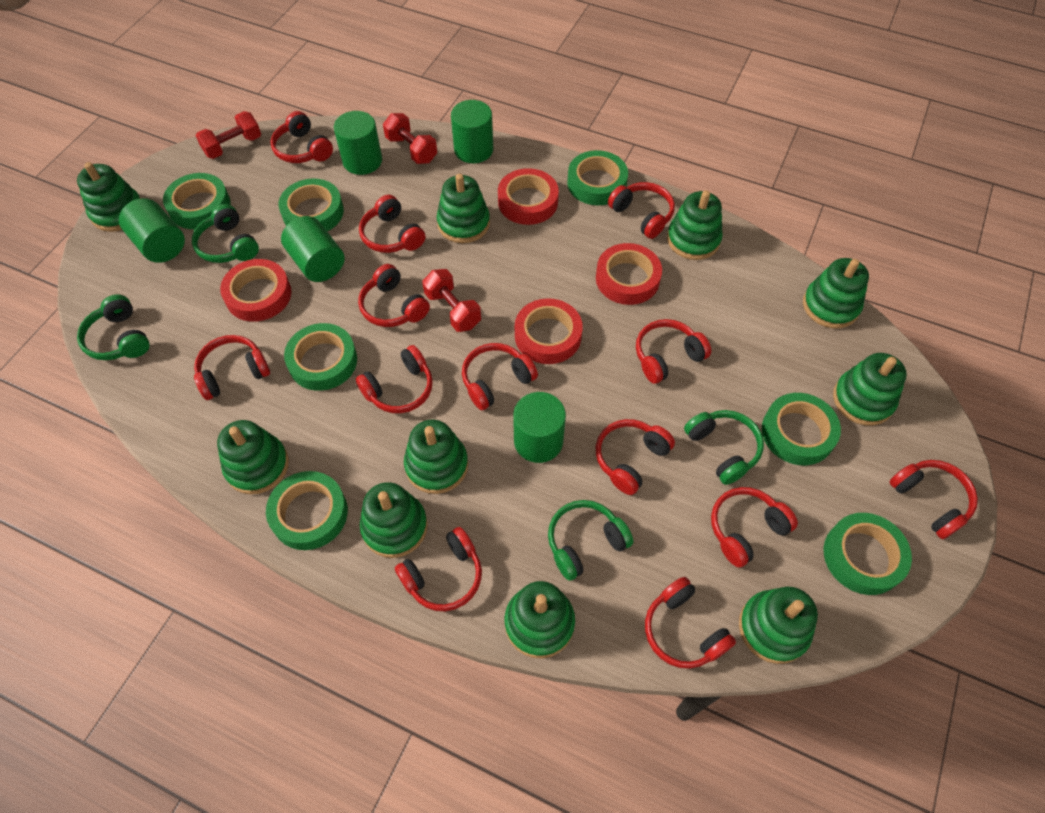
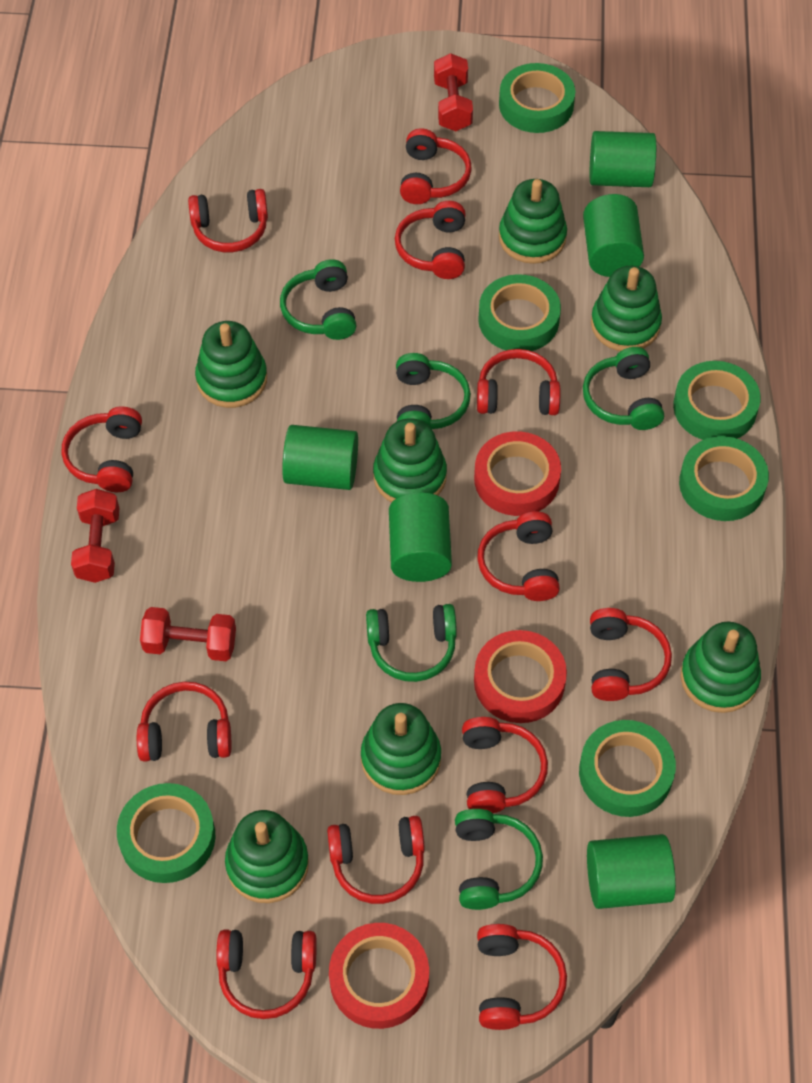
green headphones: [77,294,150,360] [192,204,259,263] [548,500,634,581] [684,410,764,485] = 4 -> [280,259,357,340] [366,604,457,682] [396,353,471,429] [455,809,543,910] [583,347,664,430] = 5
green stacking toy: [77,162,141,232] [217,420,289,494] [360,482,428,558] [404,420,468,494] [437,174,490,243] [505,581,575,658] [667,190,723,260] [739,587,818,664] [803,258,869,328] [833,353,907,426] = 10 -> [195,321,267,408] [225,810,309,903] [361,703,441,795] [373,418,447,502] [499,179,567,264] [591,266,662,351] [680,622,761,713] = 7
green tape: [163,173,231,229] [266,471,348,550] [279,179,344,231] [284,323,357,391] [567,150,628,205] [762,393,841,465] [824,513,912,595] = 7 -> [117,783,215,883] [478,274,561,351] [499,63,575,133] [579,720,676,817] [673,361,761,440] [679,436,769,521] = 6
red headphones: [194,335,270,400] [270,111,333,163] [356,345,433,413] [358,264,430,327] [359,195,425,253] [395,527,482,611] [462,343,538,410] [596,419,675,495] [608,182,675,239] [636,319,711,384] [645,577,736,669] [711,487,798,567] [889,460,978,539] = 13 -> [62,407,142,492] [137,681,231,762] [188,189,268,252] [216,930,317,1019] [327,816,425,904] [395,201,465,279] [400,128,472,204] [462,717,548,813] [477,349,560,415] [477,511,560,601] [477,924,567,1030] [590,608,672,701] = 12
red tape: [220,259,291,322] [498,168,559,225] [515,298,583,364] [596,243,662,305] = 4 -> [329,923,429,1029] [474,431,561,516] [474,630,567,723] = 3

